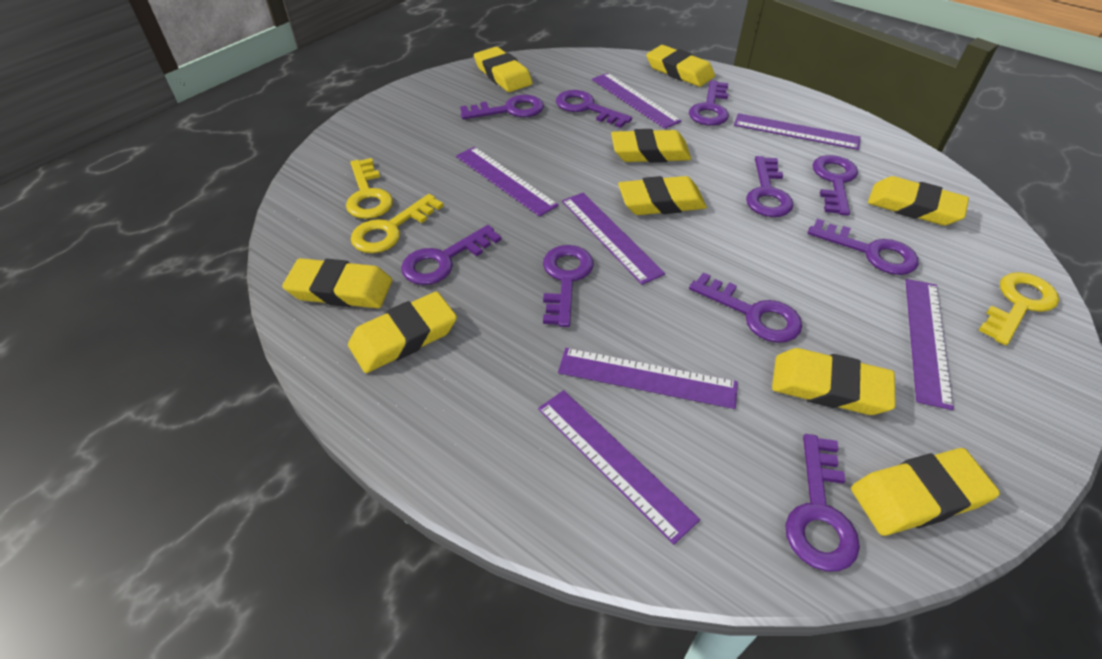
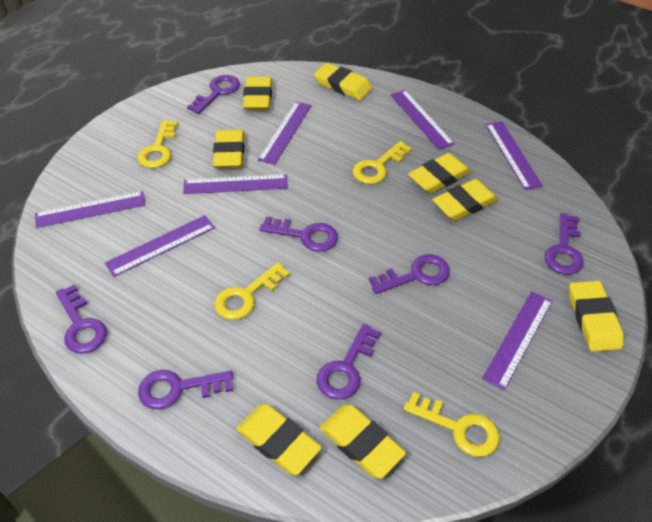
purple key: [401,225,502,285] [460,95,544,120] [543,245,594,327] [556,90,632,128] [689,80,729,126] [689,272,802,343] [746,156,793,217] [785,434,860,571] [807,219,918,275] [812,155,858,216] = 10 -> [56,284,107,354] [138,370,233,409] [187,75,240,114] [259,216,338,252] [317,324,381,400] [369,254,450,294] [545,213,584,275] = 7
yellow eraser: [282,258,392,308] [348,291,457,373] [474,47,532,92] [611,129,691,163] [618,176,707,215] [646,45,715,87] [772,348,896,415] [851,448,1000,536] [868,176,969,226] = 9 -> [213,130,244,168] [236,404,322,475] [243,77,272,110] [314,63,372,100] [319,404,406,479] [408,153,471,193] [432,179,498,221] [569,281,624,352] = 8
yellow key: [346,158,393,219] [351,194,444,253] [978,272,1059,345] = 3 -> [137,120,178,168] [214,262,290,320] [353,141,412,184] [403,392,500,457] = 4

